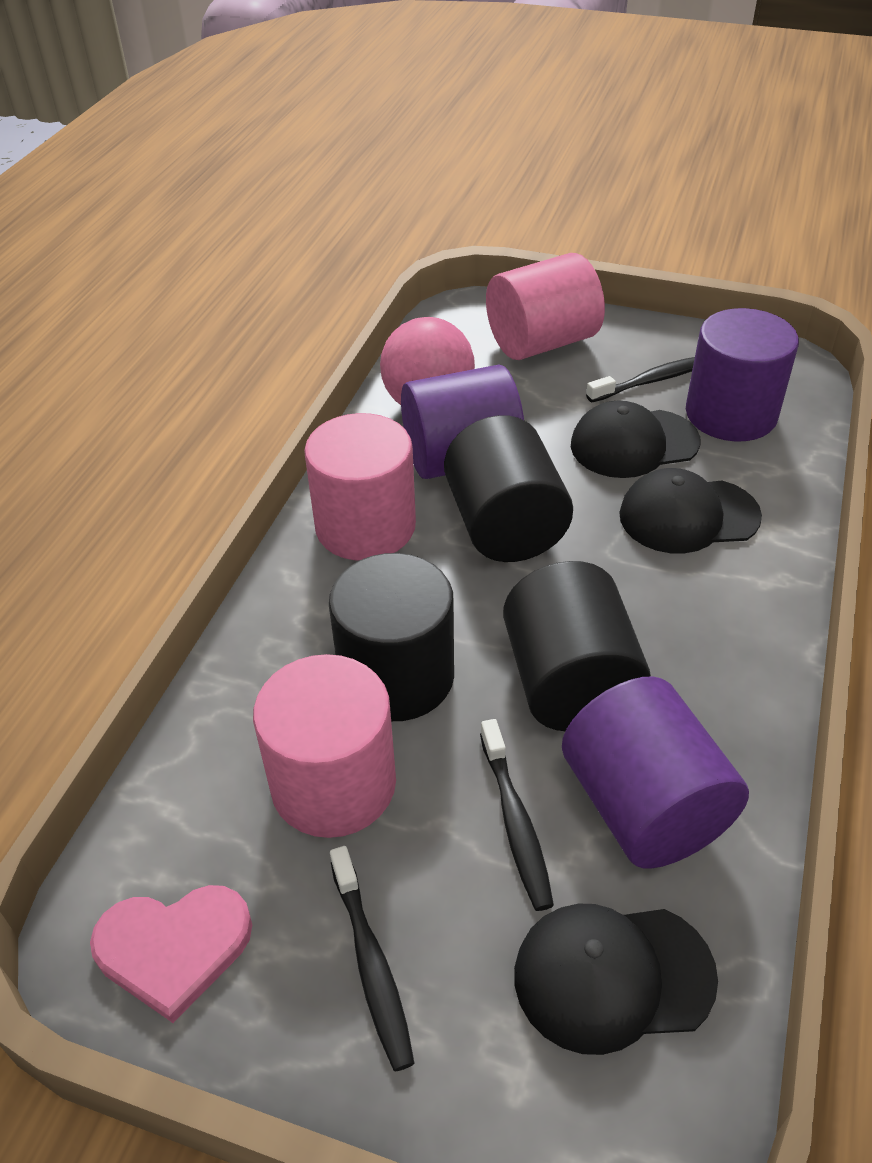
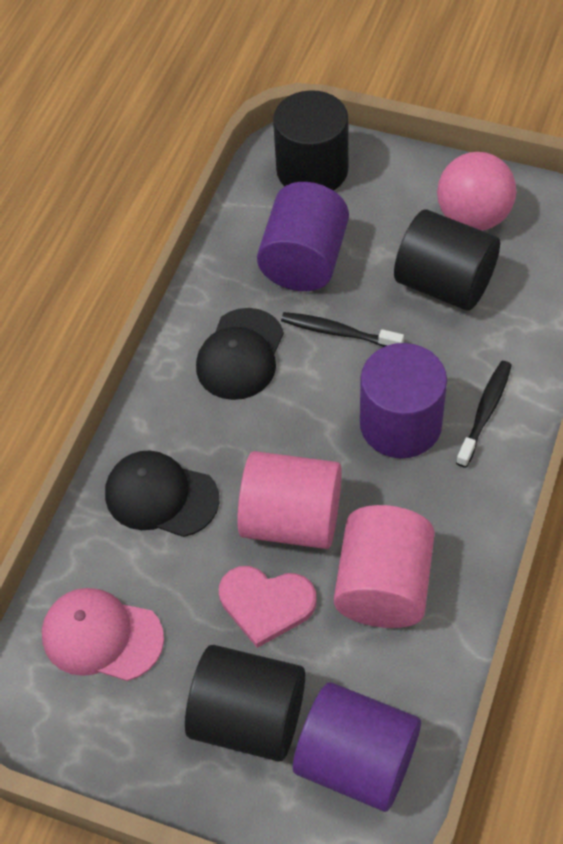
black cap: [514,904,718,1055] [571,401,700,478] [619,468,762,553] = 3 -> [105,450,219,537] [196,308,284,400] = 2
black toothbrush: [330,846,415,1071] [480,719,554,911] [586,357,695,402] = 3 -> [281,312,404,347] [456,361,512,468] = 2
pink cap: none = 0 -> [42,588,164,681] = 1
pink cylinder: [253,654,396,838] [304,413,416,560] [486,253,605,360] = 3 -> [237,451,342,549] [334,505,435,628] = 2

